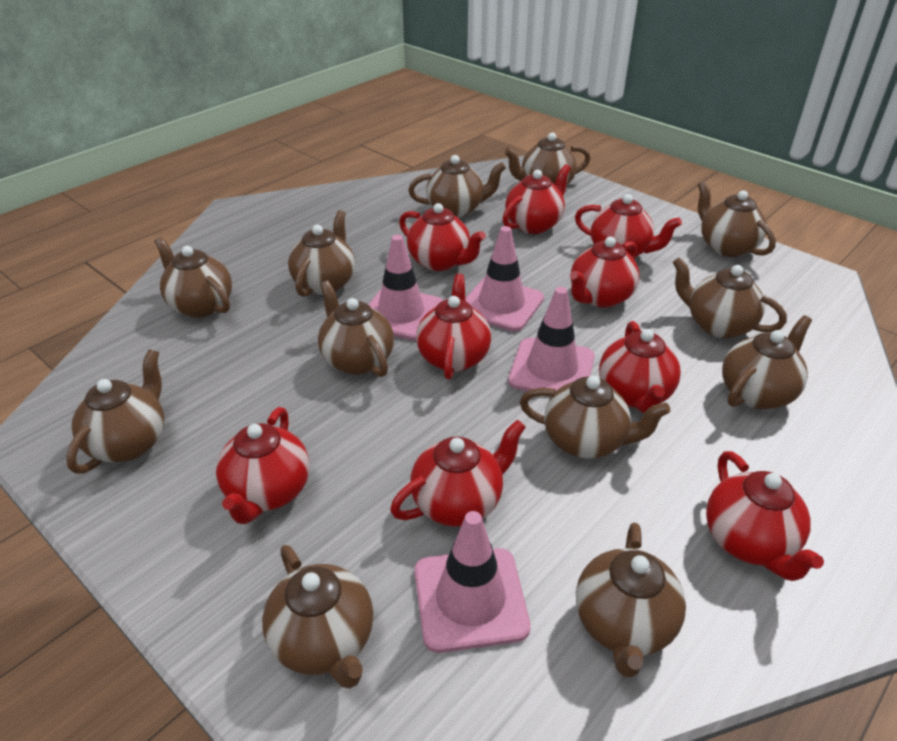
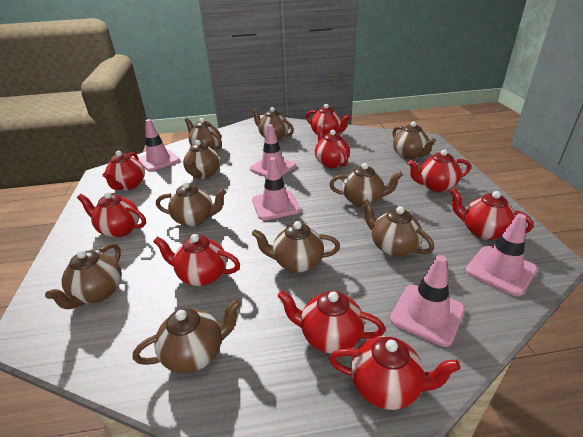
brown teapot: [66,349,164,474] [154,237,232,318] [262,545,373,688] [288,210,355,297] [318,281,394,377] [408,155,506,218] [504,132,590,186] [520,375,671,458] [576,522,686,678] [672,257,787,339] [698,181,776,257] [722,315,812,409] = 12 -> [45,243,122,309] [133,299,241,373] [156,182,226,227] [183,140,220,179] [185,118,222,150] [251,107,294,140] [252,221,340,273] [329,163,403,207] [362,199,434,256] [392,121,436,159] = 10
pink traffic cone: [368,235,443,341] [414,511,531,653] [465,226,544,331] [508,287,595,391] = 4 -> [138,119,180,171] [250,124,296,177] [252,157,300,220] [390,255,465,347] [466,214,537,297] = 5

